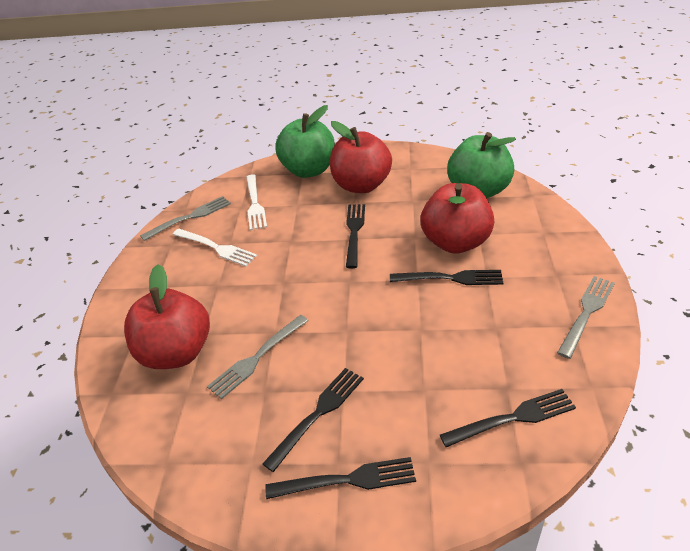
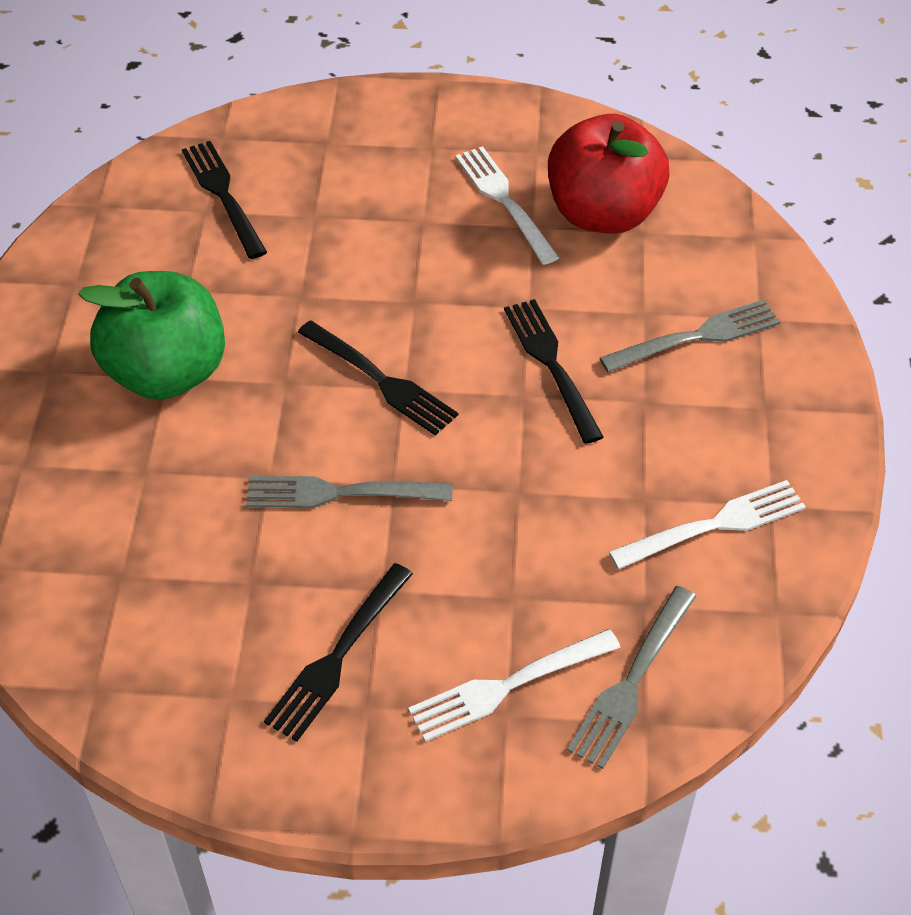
black fork: [262,368,364,472] [265,457,416,499] [346,204,365,268] [390,270,503,285] [440,389,576,447] = 5 -> [182,141,267,259] [264,563,413,742] [298,320,458,436] [504,299,604,444] = 4
green apple: [275,105,335,178] [447,132,516,198] = 2 -> [78,271,225,400] = 1
red apple: [124,264,210,369] [330,121,392,193] [421,183,494,254] = 3 -> [548,114,669,234] = 1
white fork: [173,229,257,266] [246,174,267,230] = 2 -> [408,629,621,742] [455,146,559,265] [609,480,806,569] = 3

